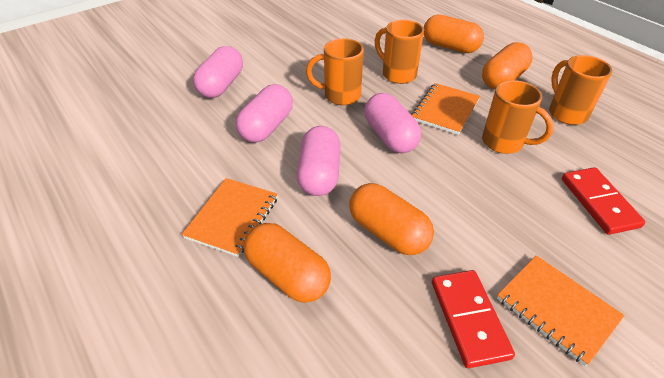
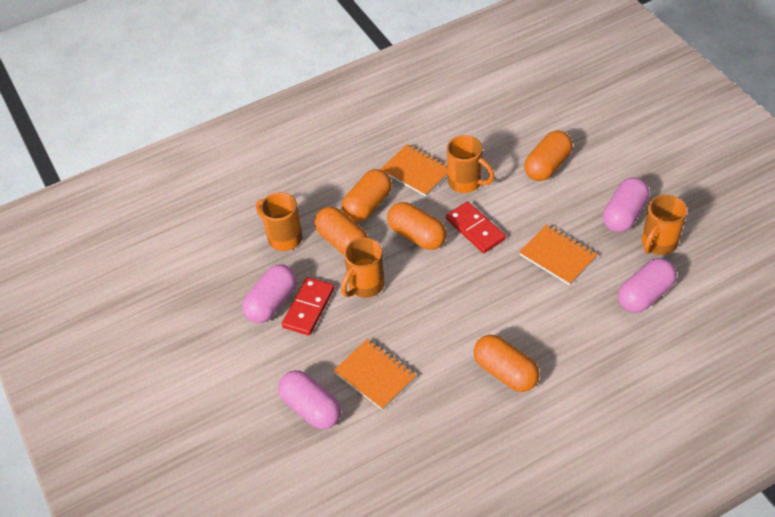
orange capsule: [244,223,331,303] [349,183,434,255] [424,14,484,53] [482,42,533,89] = 4 -> [314,207,368,255] [342,169,392,222] [387,202,446,250] [474,335,540,392] [524,130,573,181] = 5

